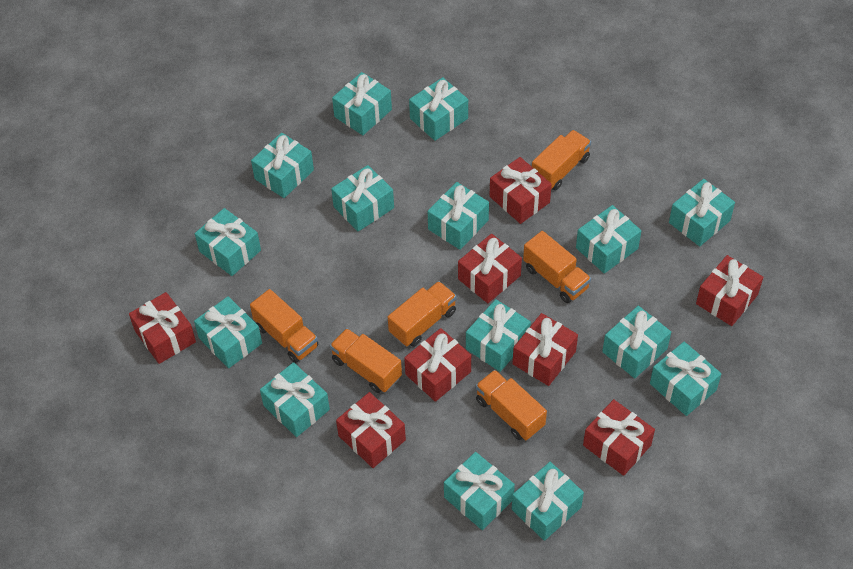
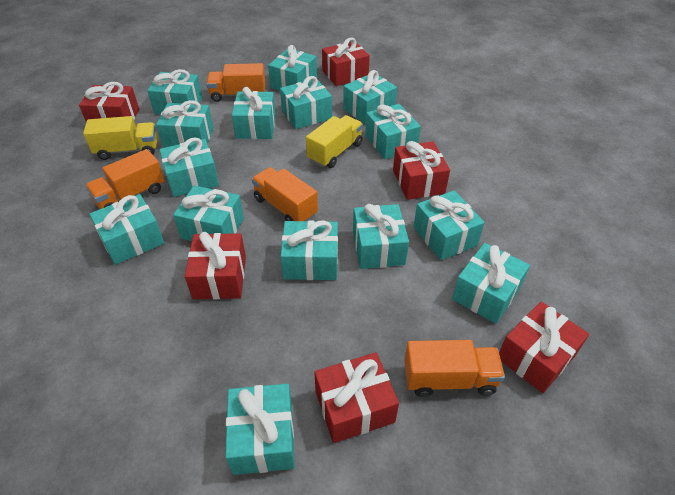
orange truck: [250,289,318,363] [330,328,402,393] [388,281,457,347] [476,370,547,440] [523,231,591,303] [532,130,591,191] = 6 -> [85,149,164,209] [206,63,266,102] [252,167,318,221] [404,340,505,397] = 4
red gift: [129,292,196,364] [336,392,406,468] [404,328,471,402] [458,234,522,303] [490,157,552,224] [513,313,578,386] [583,399,655,476] [696,255,764,326] = 8 -> [79,82,139,122] [185,232,246,299] [314,352,399,443] [322,38,370,86] [393,141,450,200] [499,301,589,393] = 6
yellow truck: none = 0 -> [83,116,158,160] [306,115,363,168] = 2

